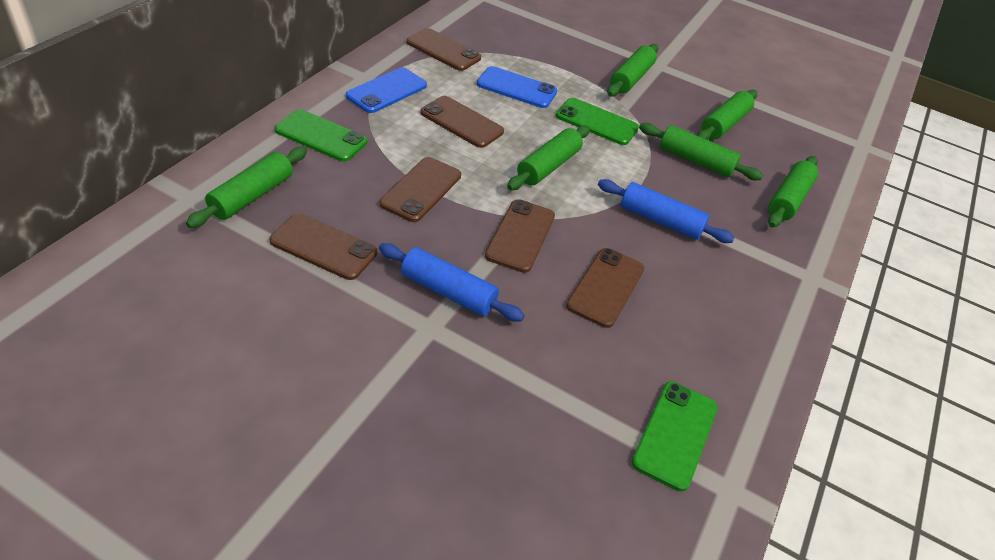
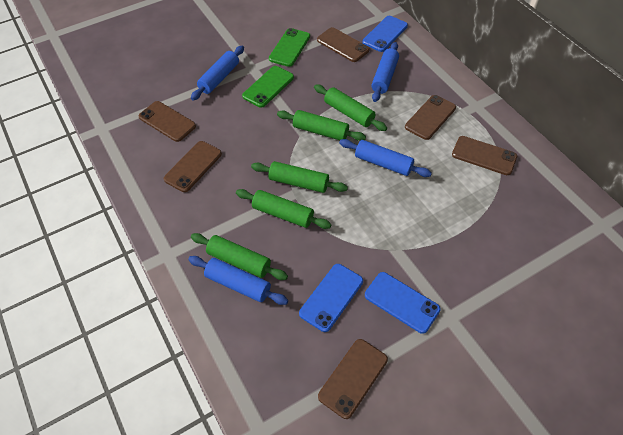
blue phone: [346,67,427,113] [477,66,557,108] = 2 -> [299,264,363,332] [363,16,408,52] [365,272,441,334] = 3
blue rolling pin: [379,243,525,322] [598,179,735,243] = 2 -> [188,256,288,305] [191,46,244,101] [339,139,432,177] [371,42,399,102] = 4
green phone: [275,109,367,161] [556,98,639,145] [632,381,718,492] = 3 -> [242,66,294,108] [269,28,310,67] = 2
green rolling pin: [186,147,307,228] [507,125,590,190] [607,44,658,97] [639,123,763,180] [697,89,757,140] [768,156,818,228] = 6 -> [191,233,288,280] [236,189,332,229] [251,161,348,193] [277,110,366,141] [314,84,387,131] = 5

